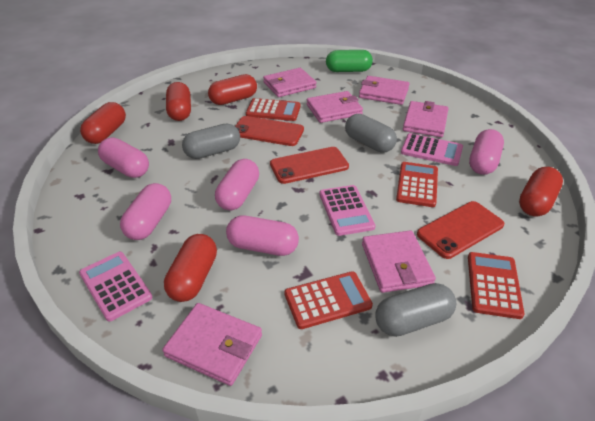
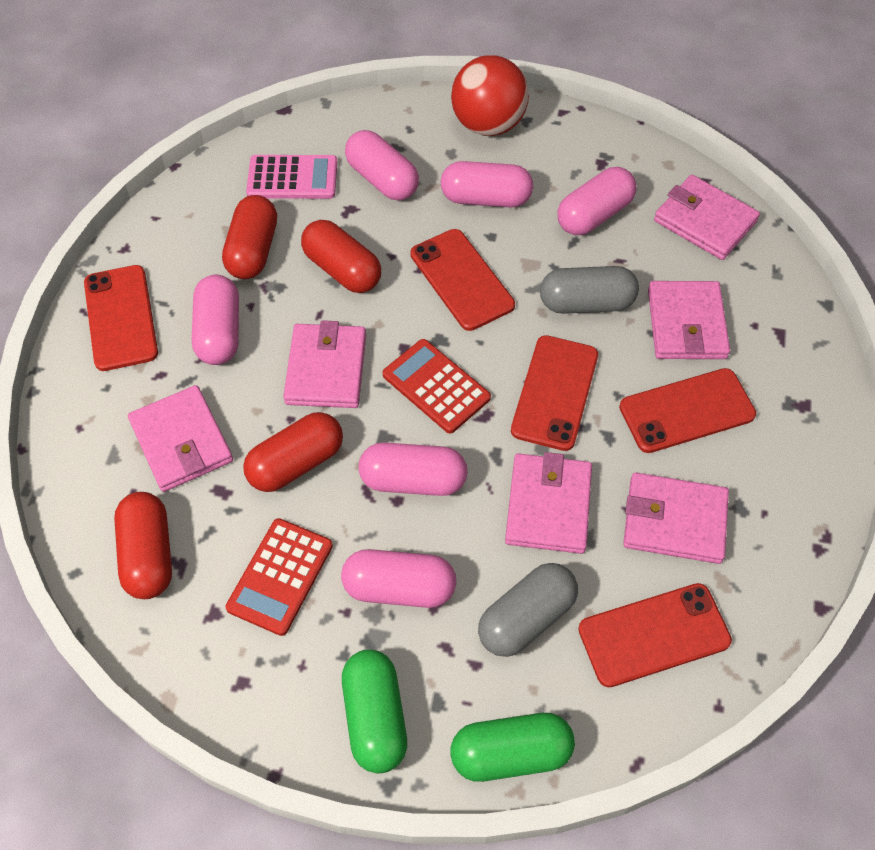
green capsule: [326,50,373,72] = 1 -> [342,649,407,774] [451,713,575,782] = 2
grey capsule: [182,124,240,159] [345,114,397,152] [375,283,456,337] = 3 -> [478,563,578,657] [540,266,639,314] = 2
pink calculator: [79,252,152,321] [319,185,375,236] [401,133,463,166] = 3 -> [246,155,337,199] = 1
pink capsule: [98,137,149,178] [120,183,171,240] [215,159,259,210] [226,215,299,256] [469,129,504,175] = 5 -> [192,275,239,365] [341,549,456,608] [345,130,419,201] [359,443,468,496] [441,161,533,207] [557,167,636,235] = 6
red ball: none = 0 -> [451,55,529,136] = 1
red calculator: [246,98,301,121] [284,271,373,329] [396,162,438,207] [468,252,524,319] = 4 -> [226,518,333,636] [383,339,491,433] = 2
red capsule: [80,102,126,144] [164,234,217,302] [166,82,191,121] [208,74,257,105] [519,167,563,216] = 5 -> [114,492,172,599] [222,195,277,279] [243,412,343,492] [301,220,381,293] = 4
red phone: [235,116,304,146] [270,147,349,184] [417,201,504,259] = 3 -> [84,265,158,371] [411,229,515,331] [511,335,598,451] [578,583,732,688] [619,368,756,453] = 5

